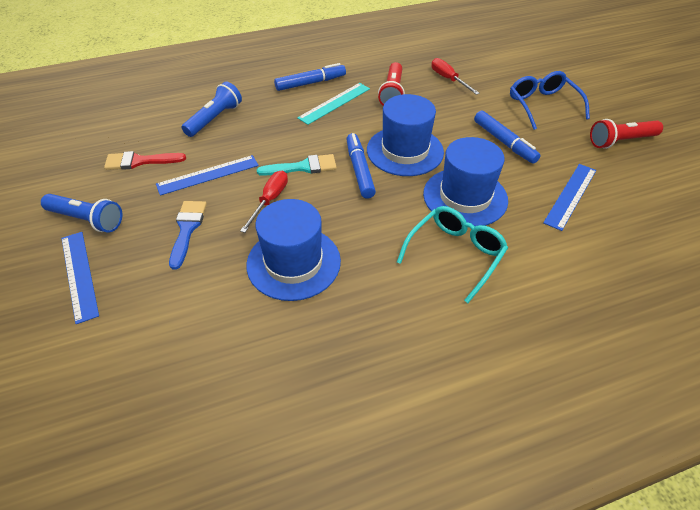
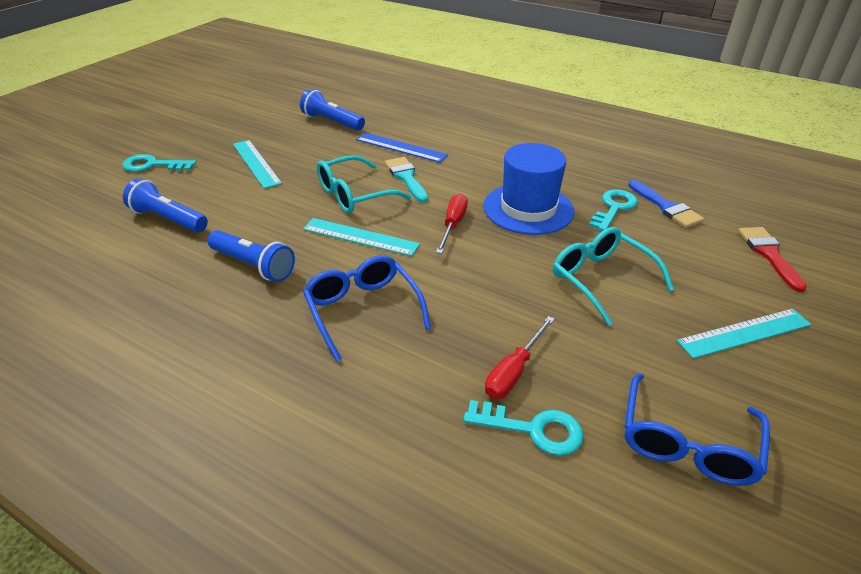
blue flashlight: [41,194,122,233] [182,82,242,137] = 2 -> [123,178,208,232] [208,230,295,282] [300,89,365,131] = 3
blue glasses: [510,71,590,130] = 1 -> [303,255,431,362] [625,374,770,486] = 2
blue hat: [246,199,341,301] [367,94,444,176] [423,137,508,226] = 3 -> [483,143,574,235] = 1
blue marker: [274,63,346,91] [347,133,376,199] [474,111,541,164] = 3 -> none = 0
blue ruler: [61,232,99,324] [156,155,259,196] [543,164,596,231] = 3 -> [356,133,448,163] = 1
red flashlight: [378,62,405,106] [590,119,663,149] = 2 -> none = 0
turquoise glasses: [397,206,508,303] = 1 -> [317,155,411,213] [553,227,674,326] = 2
turquoise key: none = 0 -> [122,154,196,172] [463,400,584,456] [589,190,638,231] = 3
turquoise ruler: [297,83,370,125] = 1 -> [233,140,282,189] [303,218,420,256] [677,309,811,359] = 3

